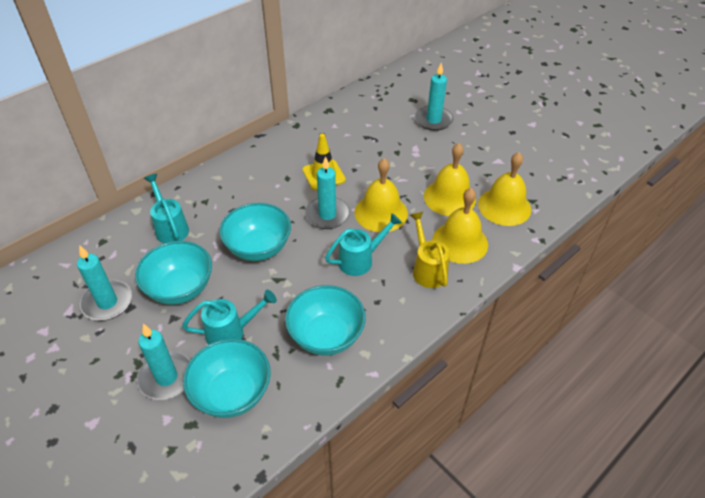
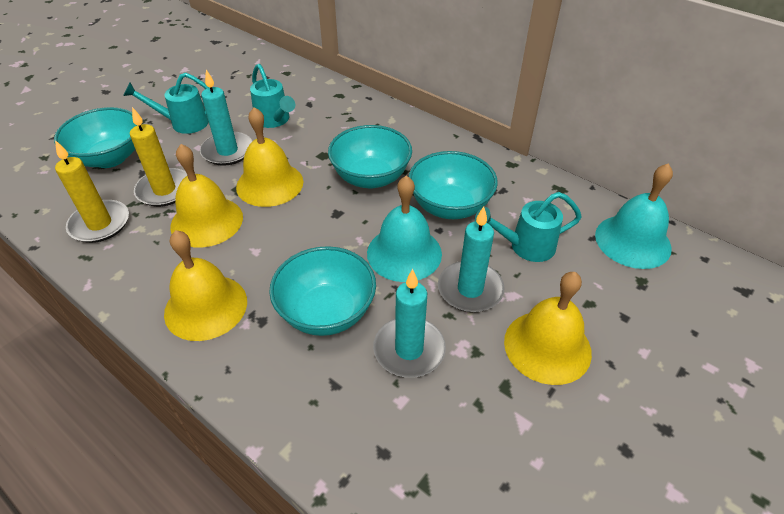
turquoise bell: none = 0 -> [367,176,442,282] [595,164,673,269] = 2
turquoise candle: [77,245,132,321] [137,324,190,400] [305,156,350,229] [415,63,453,131] = 4 -> [200,70,252,166] [373,269,446,378] [438,207,505,312] = 3
yellow candle: none = 0 -> [55,140,129,243] [130,107,187,207] = 2
yellow traffic cone: [302,134,346,190] = 1 -> none = 0
yellow watering can: [410,212,450,288] = 1 -> none = 0

